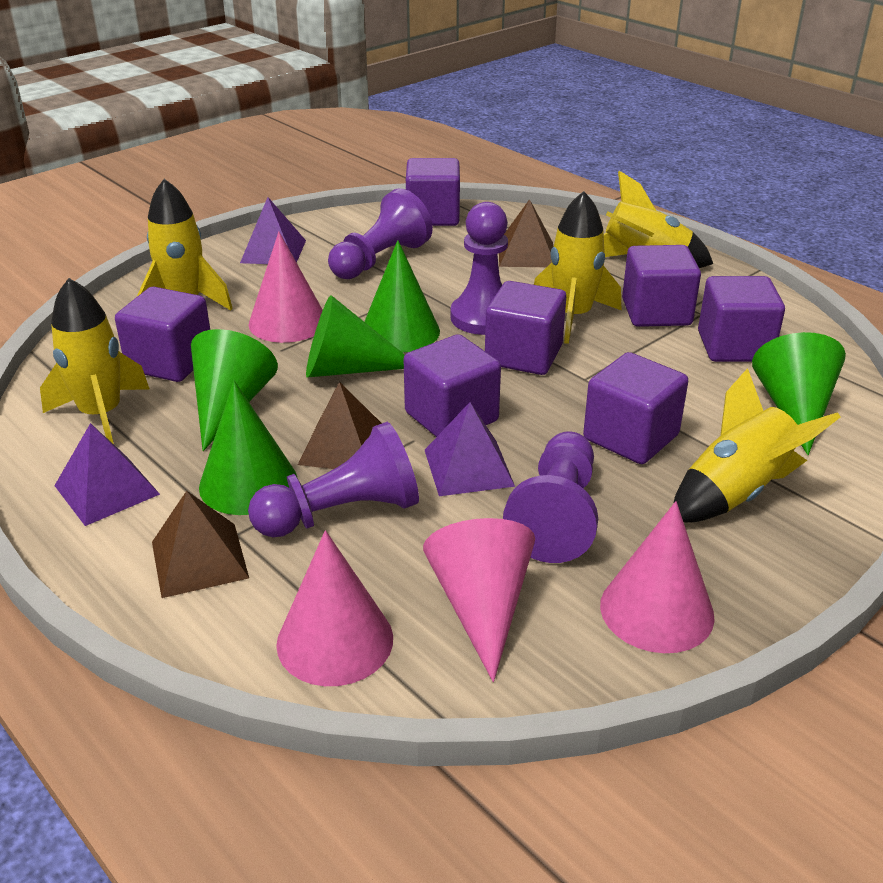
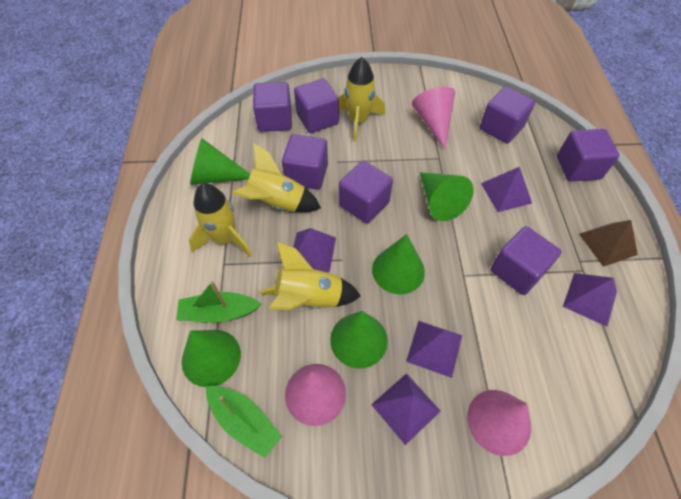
brown pyramid: [152,491,249,598] [298,382,382,469] [499,199,553,267] = 3 -> [579,220,638,267] = 1
green boat: none = 0 -> [176,281,261,322] [206,386,282,458] = 2
pink cone: [248,231,323,343] [276,530,393,686] [423,518,535,682] [600,501,715,653] = 4 -> [285,364,346,426] [412,87,455,150] [467,390,531,456] = 3
purple pawn: [248,422,419,537] [328,188,433,279] [450,202,508,335] [503,431,598,563] = 4 -> none = 0
purple pyramid: [54,423,160,526] [240,197,306,264] [425,402,515,496] = 3 -> [294,228,336,272] [371,373,441,445] [406,321,462,378] [481,167,532,212] [563,273,617,327] = 5
yellow rocket: [40,278,150,444] [138,179,233,310] [534,191,621,344] [604,171,713,268] [673,368,840,523] = 5 -> [189,183,252,257] [232,143,321,212] [260,242,361,310] [339,57,385,142] = 4

